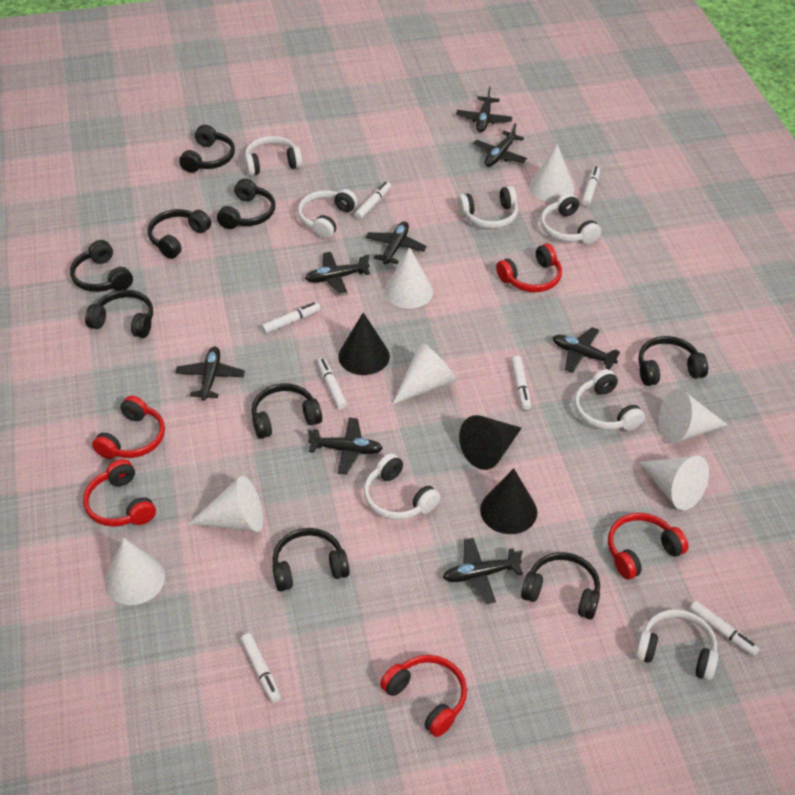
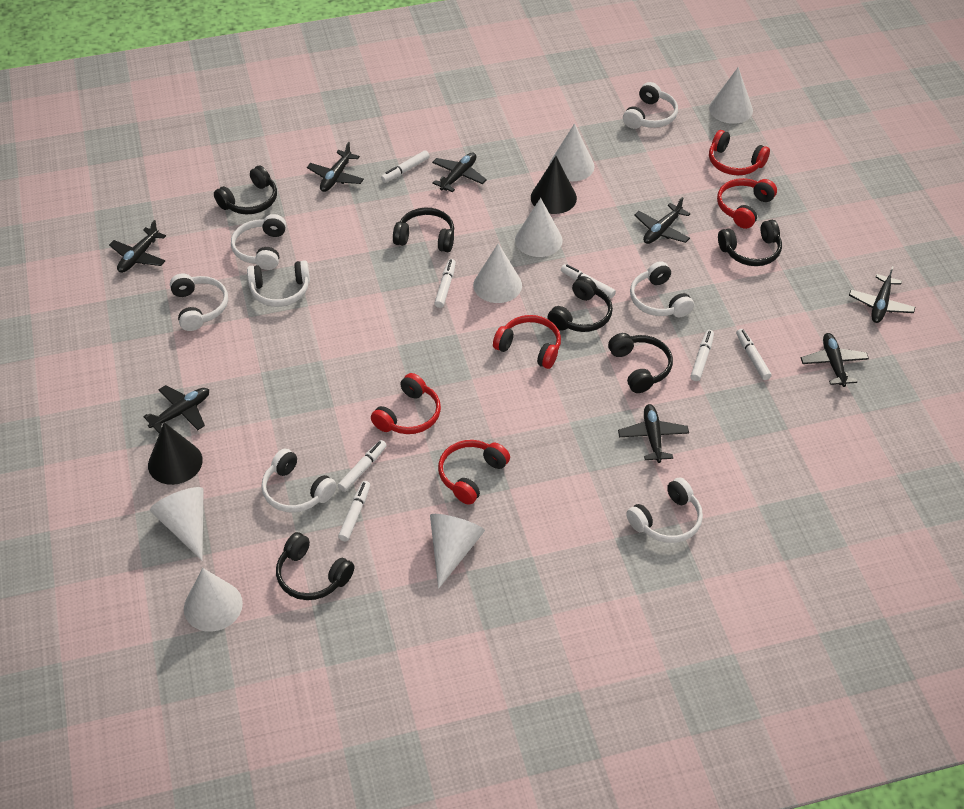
black cone: [338,313,390,375] [459,415,522,470] [480,468,537,534] = 3 -> [148,422,203,485] [531,156,577,214] = 2
black headphones: [70,240,133,292] [85,290,153,338] [148,209,211,259] [179,125,235,173] [217,179,275,229] [251,383,322,439] [272,528,350,591] [521,552,600,620] [638,336,708,386] = 9 -> [214,166,277,215] [276,532,354,600] [393,208,454,252] [547,276,613,332] [608,333,673,393] [718,220,782,266] = 6

